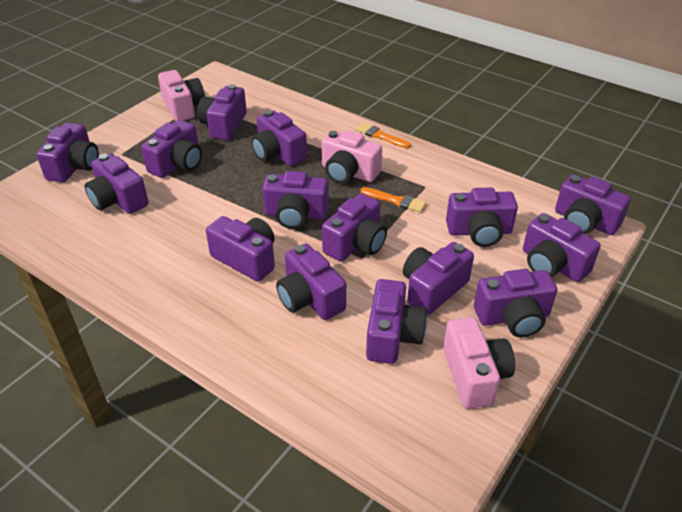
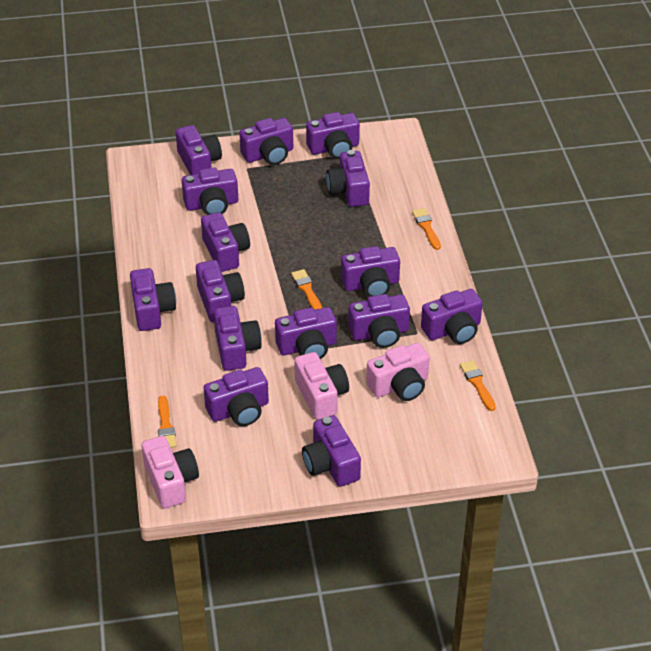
orange brush: [356,123,411,148] [361,187,426,213] = 2 -> [158,395,177,448] [291,269,322,310] [412,208,441,250] [460,360,496,411] = 4

